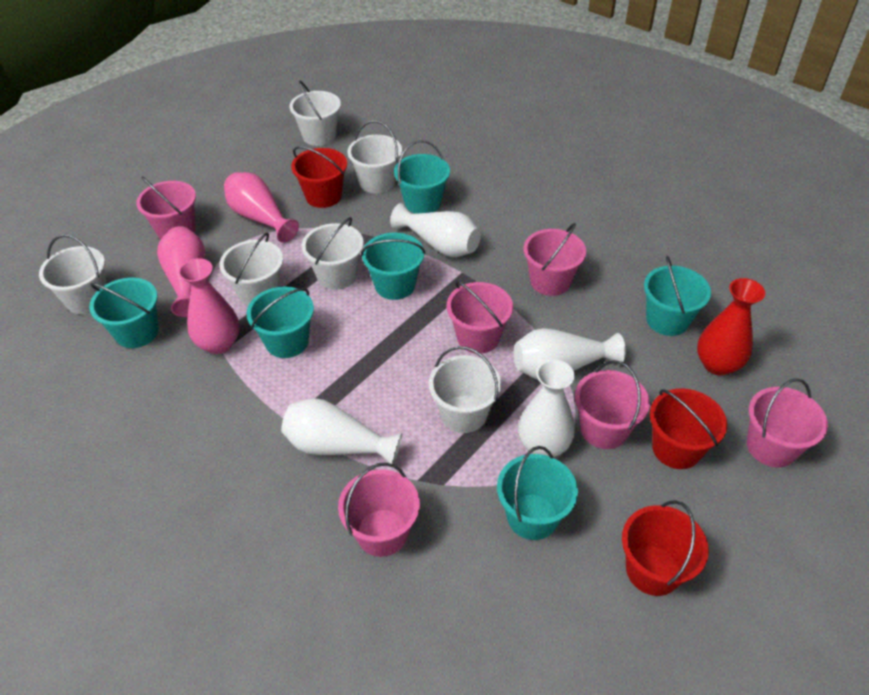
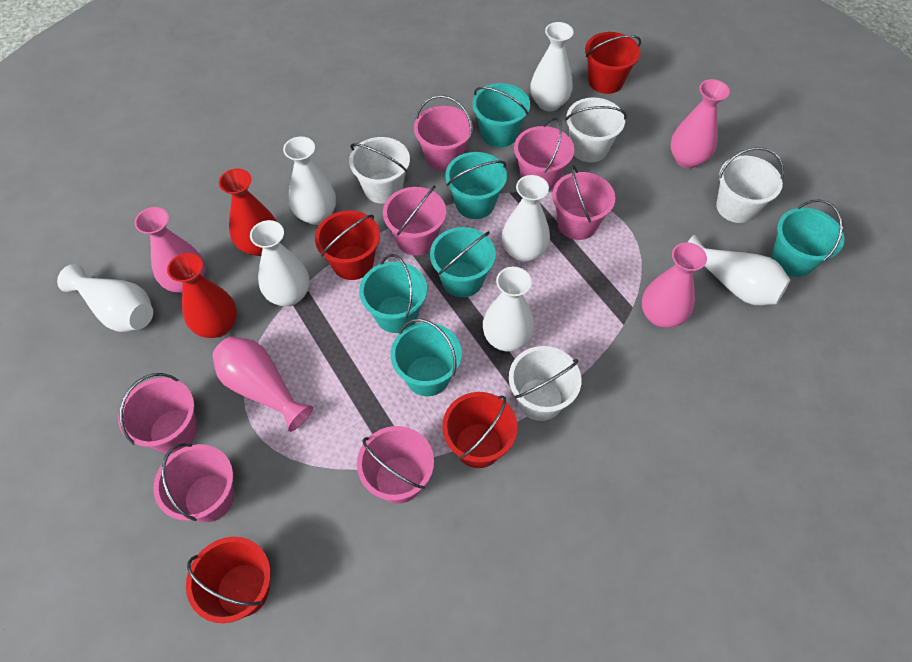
pink bucket: [136,177,196,239] [338,462,420,557] [447,281,513,353] [523,223,586,296] [575,360,650,449] [747,378,828,467] = 6 -> [118,373,198,453] [153,443,234,522] [357,426,434,504] [383,185,446,256] [414,95,473,171] [514,118,574,191] [552,165,615,240] = 7
pink vase: [157,226,205,317] [178,258,240,354] [224,172,299,243] = 3 -> [134,207,205,293] [212,336,313,432] [642,242,707,328] [670,79,730,168] = 4
red bucket: [291,146,347,208] [622,500,709,596] [650,388,727,469] = 3 -> [186,537,271,623] [315,210,380,280] [442,392,518,468] [585,32,641,94] = 4
red vase: [697,278,765,375] = 1 -> [167,253,237,338] [219,169,277,256] = 2
white bucket: [39,234,106,314] [219,233,283,306] [289,81,341,146] [302,217,364,290] [348,120,402,193] [429,346,501,433] = 6 -> [349,137,410,204] [509,346,581,421] [565,97,627,162] [716,147,784,223] = 4
white vase: [281,398,402,464] [390,203,481,257] [514,328,626,380] [518,360,575,457] = 4 -> [57,264,153,332] [250,220,310,306] [283,136,336,225] [483,267,534,352] [502,175,550,262] [530,22,574,111] [688,235,790,305] = 7

